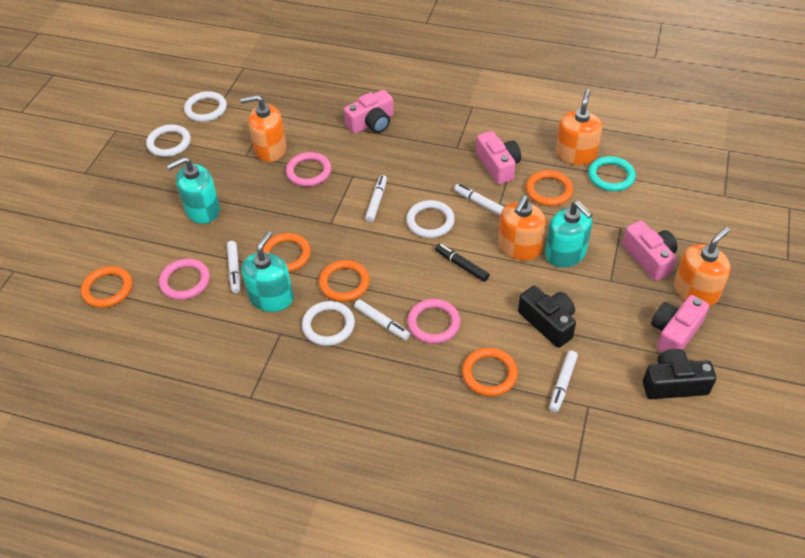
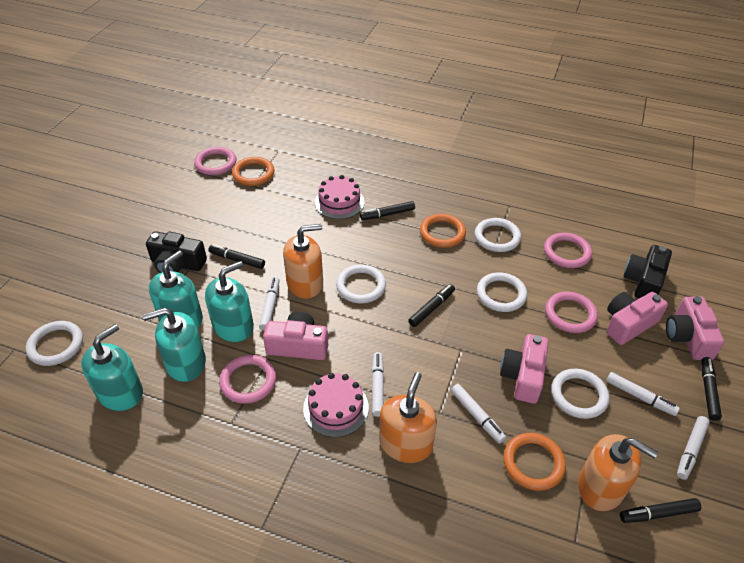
black marker: [435,244,490,282] = 1 -> [208,244,265,269] [360,201,415,220] [408,284,455,327] [620,498,701,523] [701,357,722,421] = 5
orange ring: [81,266,132,308] [263,233,311,272] [319,260,370,302] [462,348,518,396] [526,170,573,206] = 5 -> [232,157,274,186] [420,214,466,248] [503,433,566,491] = 3
orange soap dispenser: [240,95,287,162] [498,195,546,261] [556,89,602,165] [674,227,731,306] = 4 -> [283,224,323,299] [379,372,437,463] [578,434,658,511] = 3
pink cake: none = 0 -> [303,373,369,437] [315,175,364,219] = 2
pink ring: [159,259,210,300] [286,152,331,187] [407,299,460,344] = 3 -> [194,147,236,175] [219,355,276,404] [544,233,592,268] [545,292,598,333] = 4
turquoise ring: [588,156,636,191] = 1 -> none = 0
turquoise soap dispenser: [167,157,220,224] [241,231,293,312] [545,201,593,268] = 3 -> [81,324,143,411] [143,308,206,382] [149,250,203,328] [205,261,254,342] = 4
white ring: [146,125,191,157] [184,91,227,122] [302,301,355,346] [406,200,455,238] = 4 -> [25,321,83,366] [336,265,386,303] [475,218,521,252] [477,272,527,312] [551,369,610,419] = 5

